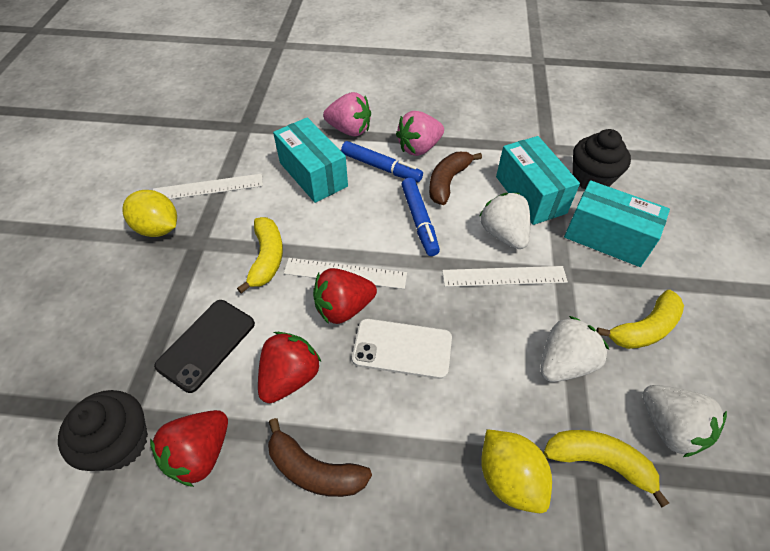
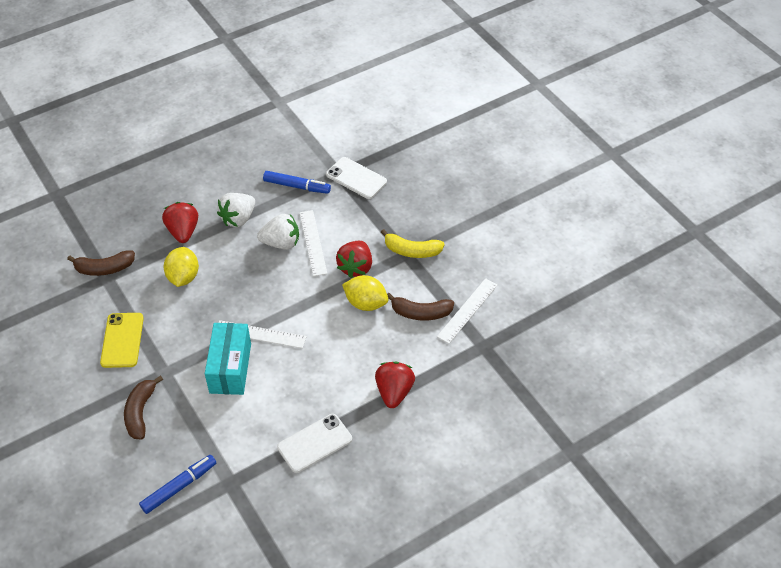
black cupcake: [58,390,148,471] [573,129,631,189] = 2 -> none = 0
black phone: [154,300,255,393] = 1 -> none = 0
brown banana: [268,418,372,497] [429,152,482,205] = 2 -> [67,251,135,276] [124,376,163,440] [387,293,454,321] = 3
pink strawberry: [323,92,371,136] [396,111,444,156] = 2 -> none = 0
turquoise box: [273,117,348,203] [496,136,580,225] [564,180,670,267] = 3 -> [205,323,251,395] = 1
white phone: [352,319,452,379] = 1 -> [277,414,352,473] [326,157,387,199] = 2
white strawberry: [479,193,530,249] [540,316,609,382] [643,385,727,457] = 3 -> [217,193,255,227] [257,214,299,249] = 2
yellow banana: [237,217,283,294] [544,430,669,507] [596,290,684,349] = 3 -> [381,229,445,258] = 1
yellow phone: none = 0 -> [100,313,144,368] = 1

